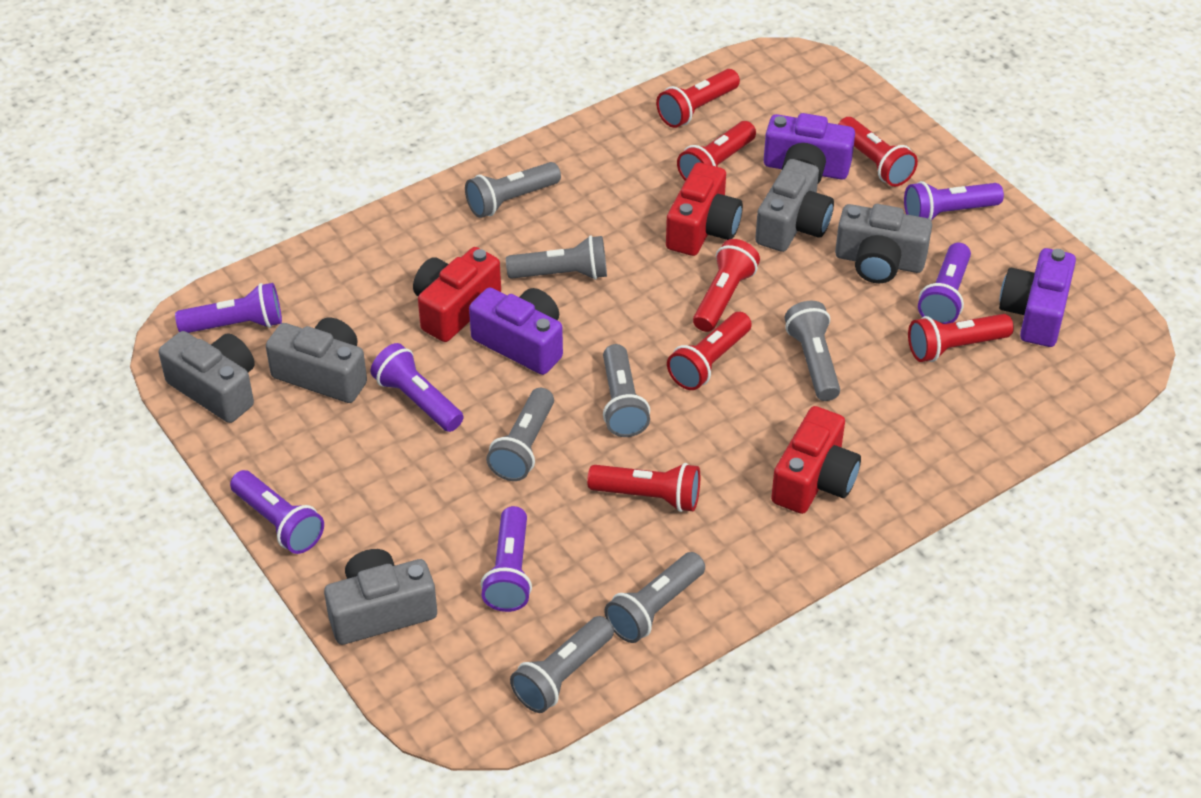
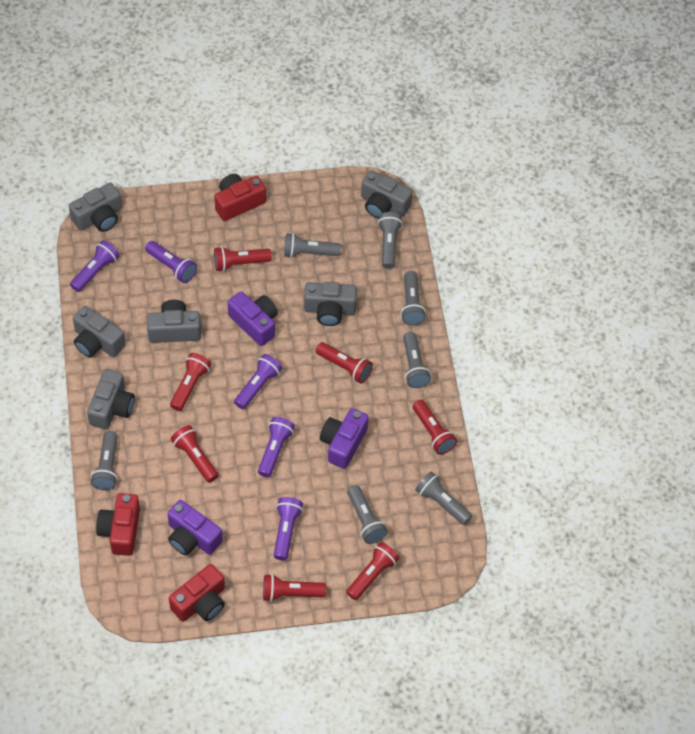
grey camera: [159,331,255,423] [266,317,367,403] [324,549,437,645] [755,159,834,252] [835,204,932,283] = 5 -> [69,183,122,232] [73,306,126,357] [87,369,135,429] [147,300,201,343] [304,282,357,326] [361,170,413,219] = 6
purple flashlight: [175,283,282,333] [230,470,324,554] [370,343,464,432] [481,506,532,612] [904,181,1004,220] [918,243,971,324] = 6 -> [70,240,120,292] [145,241,197,283] [234,354,282,409] [258,417,295,477] [274,497,303,560] = 5

